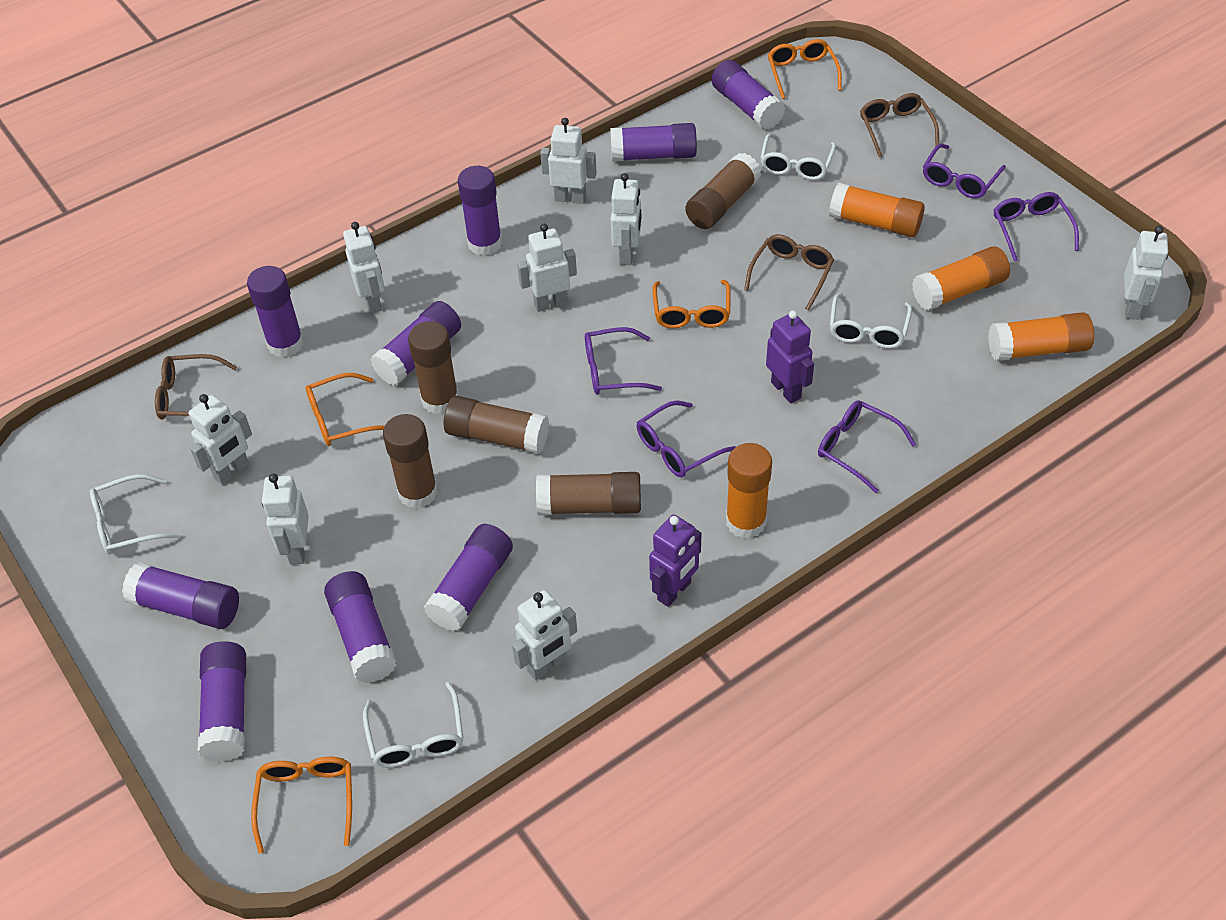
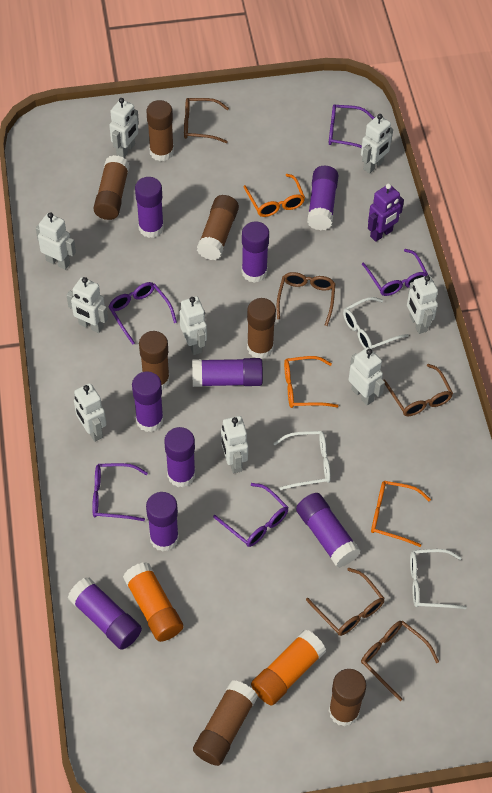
brown glasses: [155,354,237,420] [744,234,834,311] [860,93,939,157] = 3 -> [184,98,229,143] [277,272,336,326] [306,568,385,636] [361,621,439,701] [383,364,453,416] = 5
brown glue stick: [383,414,438,509] [408,321,459,414] [444,396,549,454] [536,472,641,515] [685,153,761,229] = 5 -> [93,155,130,220] [139,331,170,390] [146,100,174,161] [193,680,258,766] [197,195,239,260] [247,298,276,359] [329,669,366,727] = 7
orange glasses: [251,757,352,854] [305,373,385,446] [652,280,731,329] [768,39,842,99] = 4 -> [244,174,305,217] [284,356,338,408] [371,481,431,547] = 3
orange glue stick: [726,443,772,538] [829,183,925,237] [912,246,1010,310] [988,312,1094,361] = 4 -> [123,562,183,642] [251,629,326,705] = 2
purple robot: [649,514,701,607] [766,310,814,403] = 2 -> [368,183,404,242] = 1
white glasses: [90,474,181,555] [363,682,463,768] [760,133,836,180] [830,293,912,349] = 4 -> [273,431,331,490] [343,297,409,349] [410,549,467,609] = 3
white robot: [189,394,252,485] [262,474,309,565] [343,222,385,314] [512,590,577,680] [517,224,577,312] [540,118,597,204] [611,173,641,265] [1124,226,1168,320] = 8 -> [36,212,76,270] [67,277,108,333] [74,383,107,442] [109,98,139,158] [179,296,207,355] [221,416,248,473] [348,347,385,405] [361,114,393,174] [407,275,438,334] = 9

